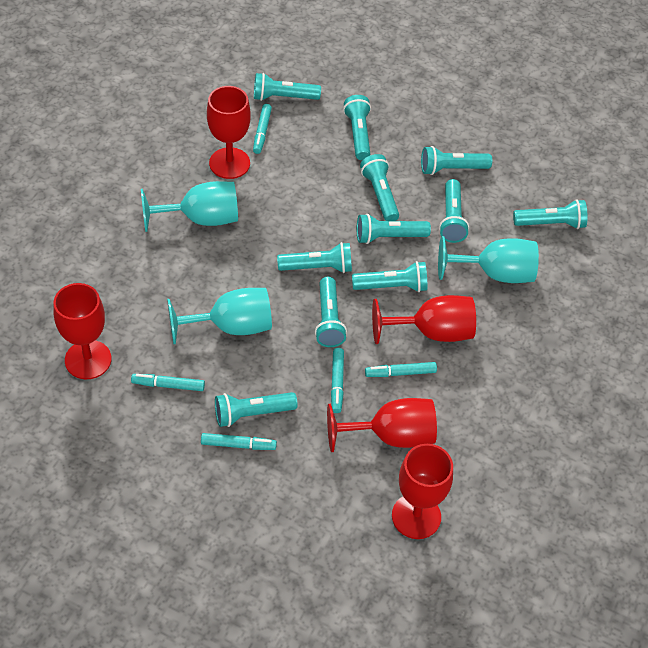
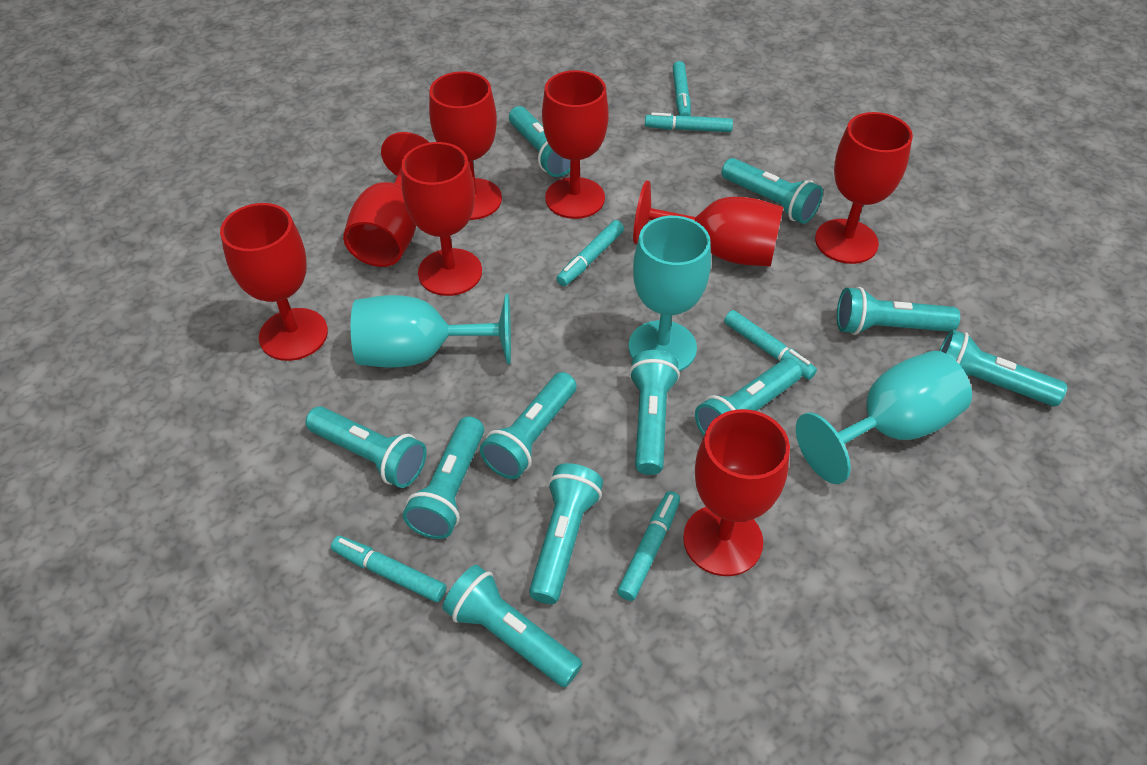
red goblet: [54,283,111,379] [207,86,251,179] [327,398,437,452] [372,295,476,344] [392,444,453,539] = 5 -> [220,203,328,361] [343,132,430,267] [401,142,482,296] [429,71,502,220] [542,70,609,219] [633,180,783,267] [683,409,790,576] [815,112,913,264] = 8
turquoise marker: [131,374,205,391] [201,433,277,450] [253,104,272,154] [331,348,344,413] [365,362,437,377] = 5 -> [331,536,446,602] [556,220,624,286] [617,491,680,601] [645,113,733,132] [672,61,691,116] [724,310,817,380] = 6

